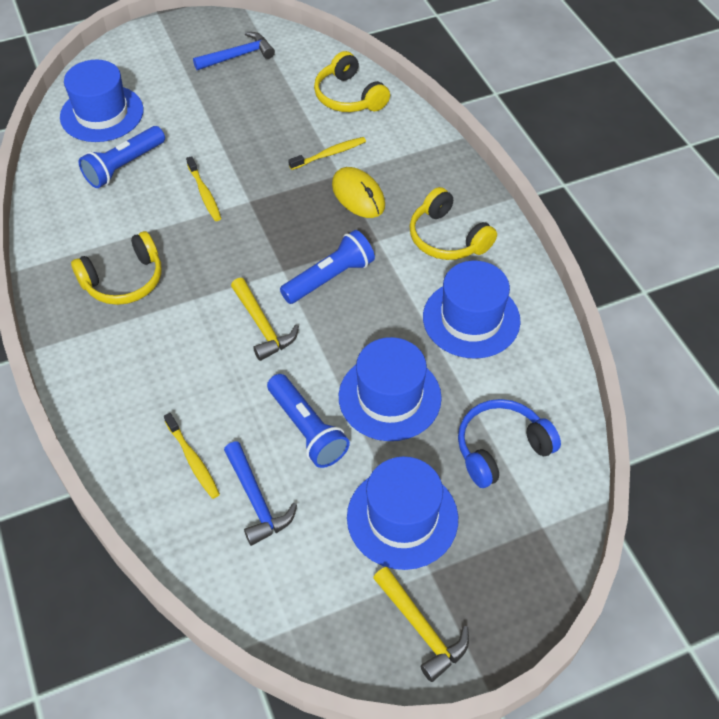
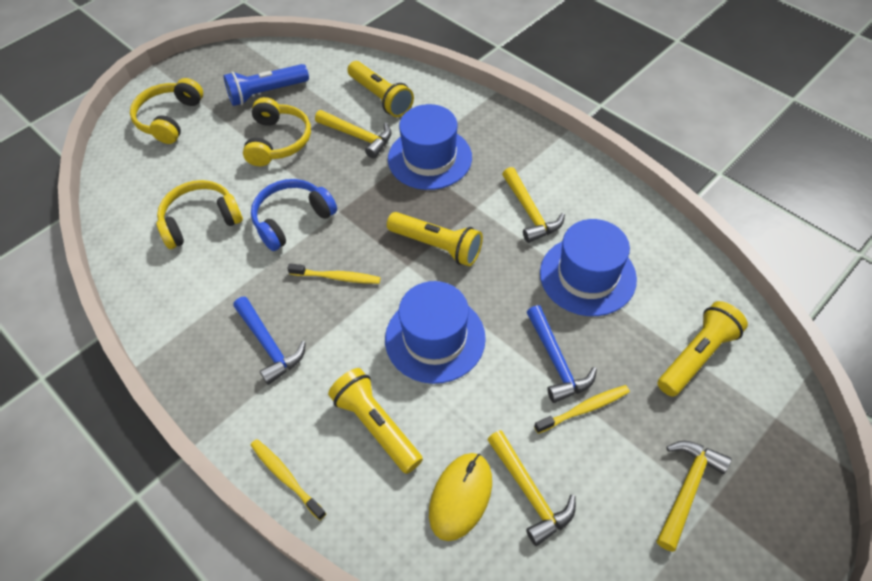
blue flashlight: [79,126,165,188] [267,374,350,468] [280,230,375,304] = 3 -> [224,64,309,106] = 1
blue hat: [60,60,144,142] [339,337,442,441] [347,457,458,570] [423,261,521,359] = 4 -> [385,281,486,384] [388,104,472,190] [540,219,637,316] = 3
yellow flashlight: none = 0 -> [328,368,423,474] [347,61,414,117] [387,212,483,266] [657,301,748,397] = 4
yellow hammer: [231,278,299,361] [373,567,469,682] = 2 -> [315,110,391,159] [487,430,576,546] [502,167,565,243] [657,441,732,552] = 4

